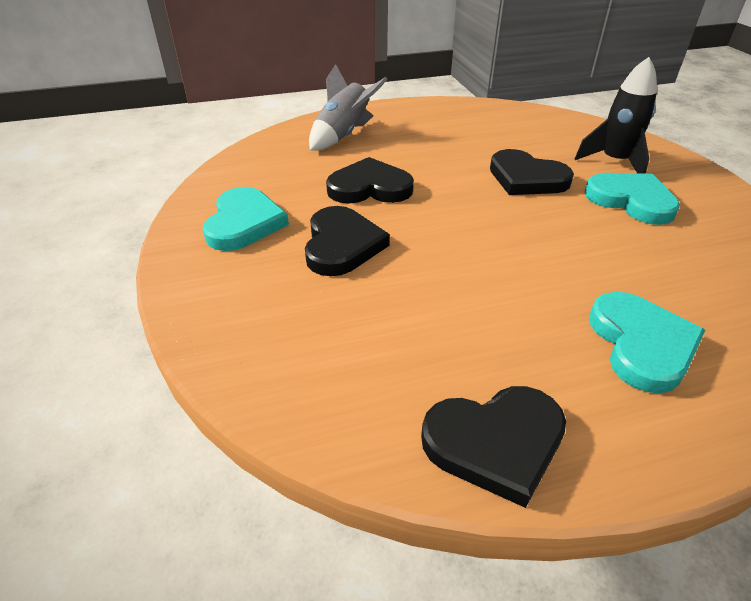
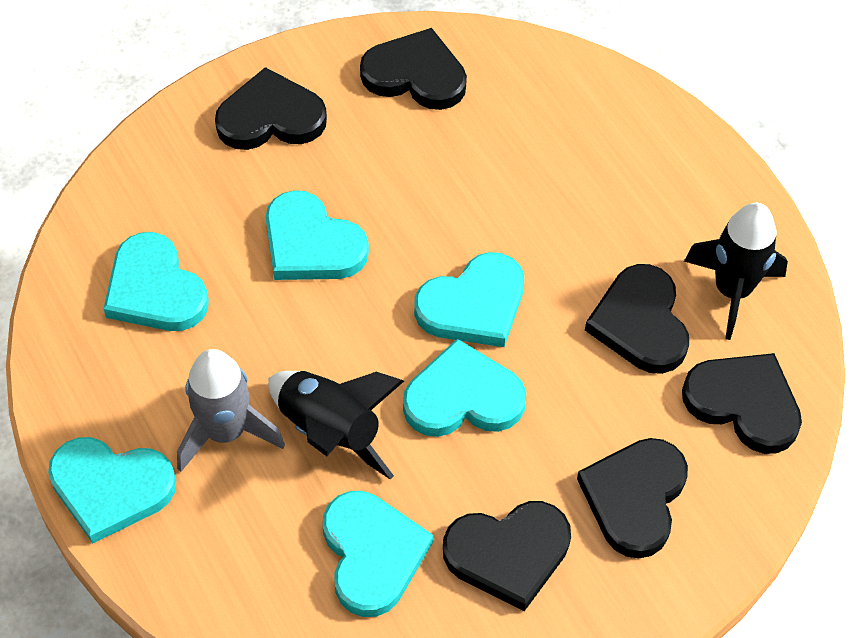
black heart: [305,206,390,276] [326,157,414,204] [421,386,566,508] [490,149,574,195] = 4 -> [215,67,327,150] [360,28,467,110] [443,501,571,611] [577,438,688,558] [585,264,689,374] [682,353,802,454] = 6
black rocket: [575,57,657,174] = 1 -> [268,371,404,480] [684,203,788,340] = 2
turquoise heart: [203,187,289,251] [584,173,680,225] [589,292,705,393] = 3 -> [48,437,176,543] [104,232,209,331] [266,190,369,280] [323,491,433,617] [403,339,526,437] [414,252,524,347] = 6

